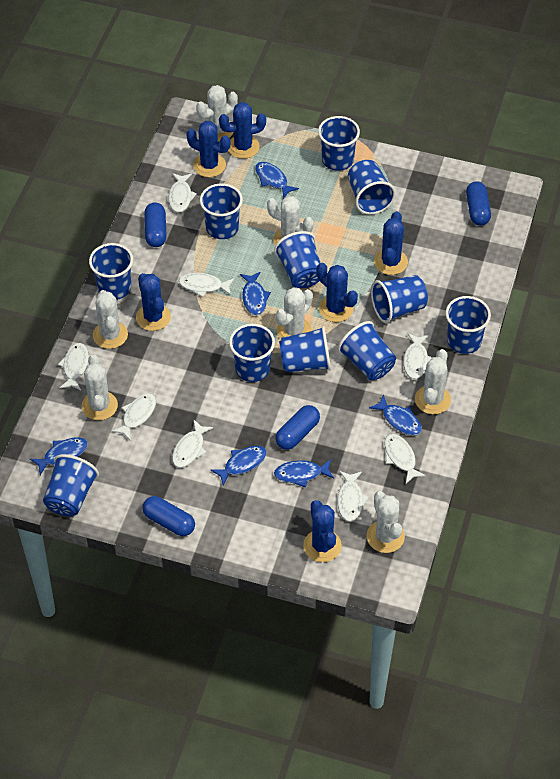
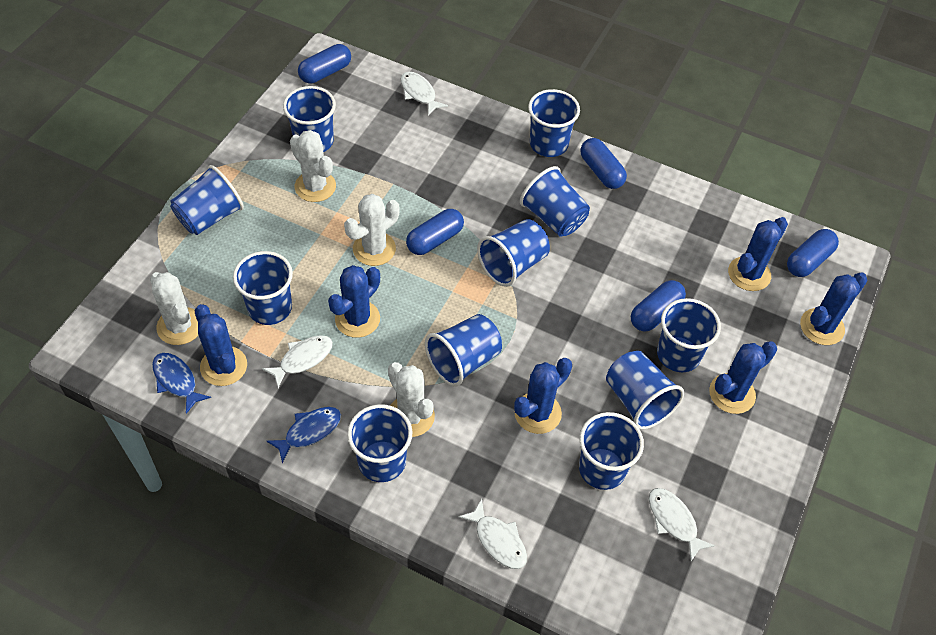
blue capsule: [142,496,195,536] [144,202,167,247] [275,405,320,450] [466,181,491,226] = 4 -> [298,44,351,84] [406,209,464,255] [580,138,627,189] [631,280,686,331] [787,229,839,277] = 5
blue fish: [30,437,88,475] [210,446,267,486] [240,272,271,315] [255,162,299,198] [274,459,334,488] [369,395,422,435] = 6 -> [152,353,211,414] [267,407,341,463] = 2
white cactus: [82,354,118,420] [93,290,128,349] [196,85,238,141] [267,196,314,245] [276,288,313,339] [367,491,405,553] [415,349,451,414] = 7 -> [150,272,198,345] [290,130,336,202] [344,194,399,266] [388,362,435,437] = 4
white fish: [58,343,89,390] [112,393,156,440] [169,173,197,213] [172,420,213,468] [179,273,234,297] [337,471,369,522] [385,434,426,484] [403,333,432,379] = 8 -> [262,335,333,388] [401,72,448,115] [458,499,527,569] [649,488,715,561] = 4

